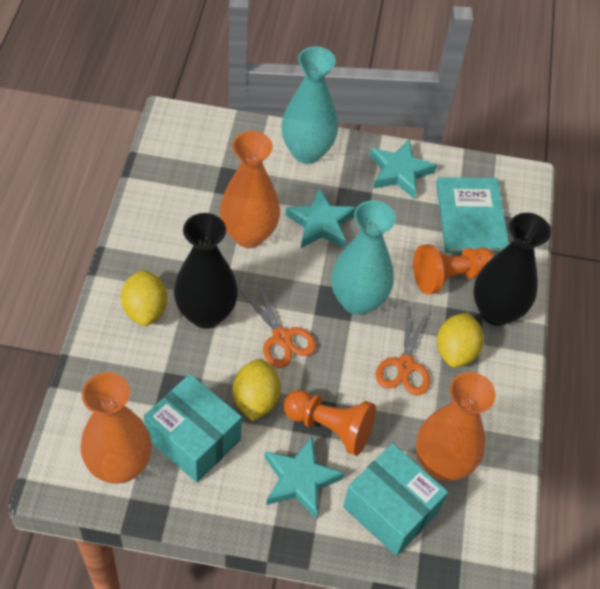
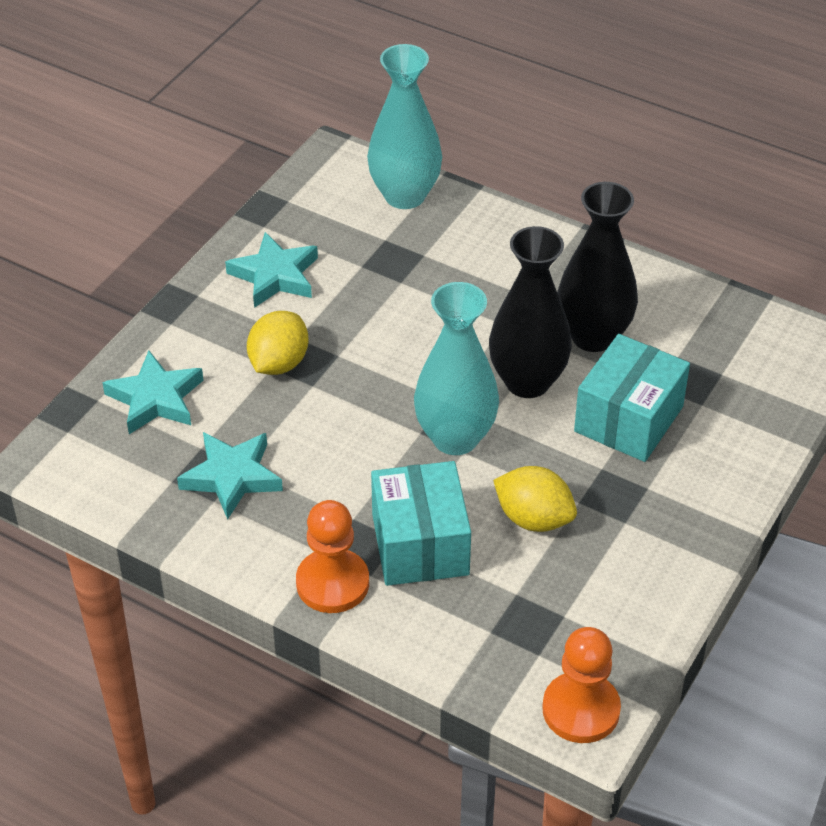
orange scissors: [240,281,316,368] [376,305,430,396] = 2 -> none = 0
orange vase: [81,372,152,484] [220,131,280,248] [416,372,496,481] = 3 -> none = 0
turquoise book: [436,177,509,253] = 1 -> none = 0
yellow lemon: [121,269,167,326] [233,359,281,421] [437,312,484,368] = 3 -> [247,311,308,375] [493,466,577,532] = 2

